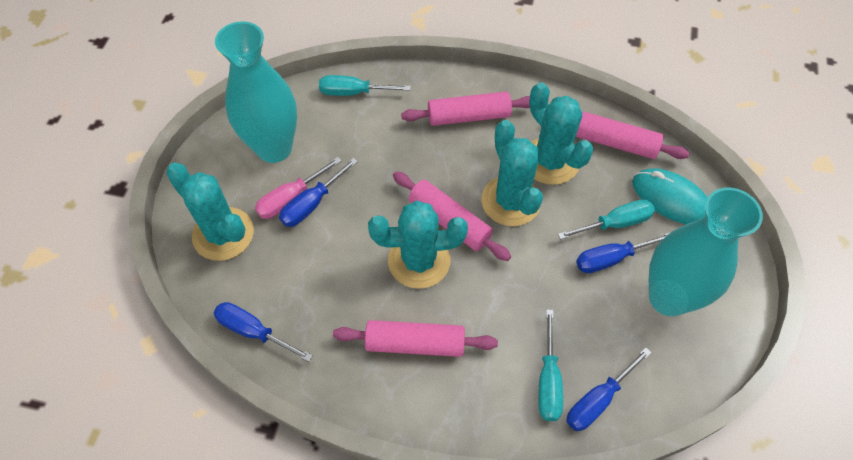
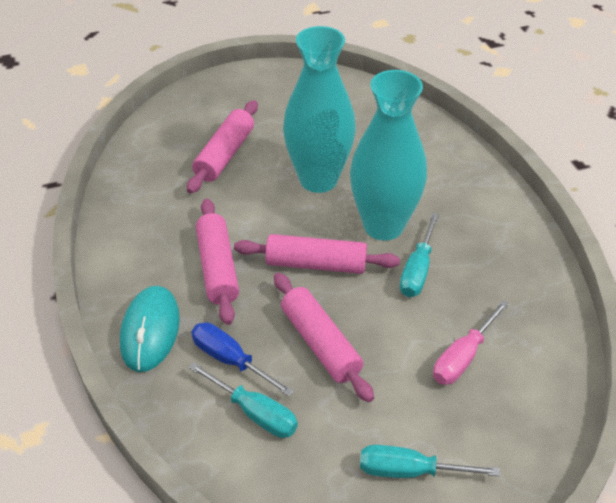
blue screwdriver: [214,302,313,362] [279,158,358,227] [566,348,652,431] [576,232,671,273] = 4 -> [191,322,294,397] = 1
turquoise cactus: [166,163,254,261] [368,201,468,289] [481,120,543,226] [529,83,594,185] = 4 -> none = 0

